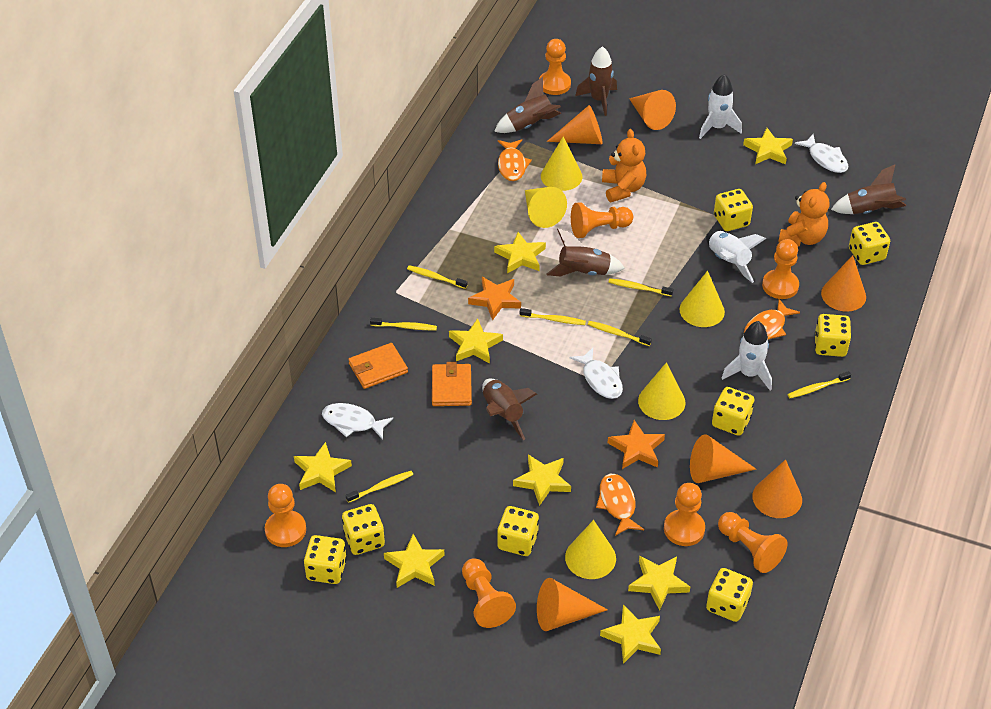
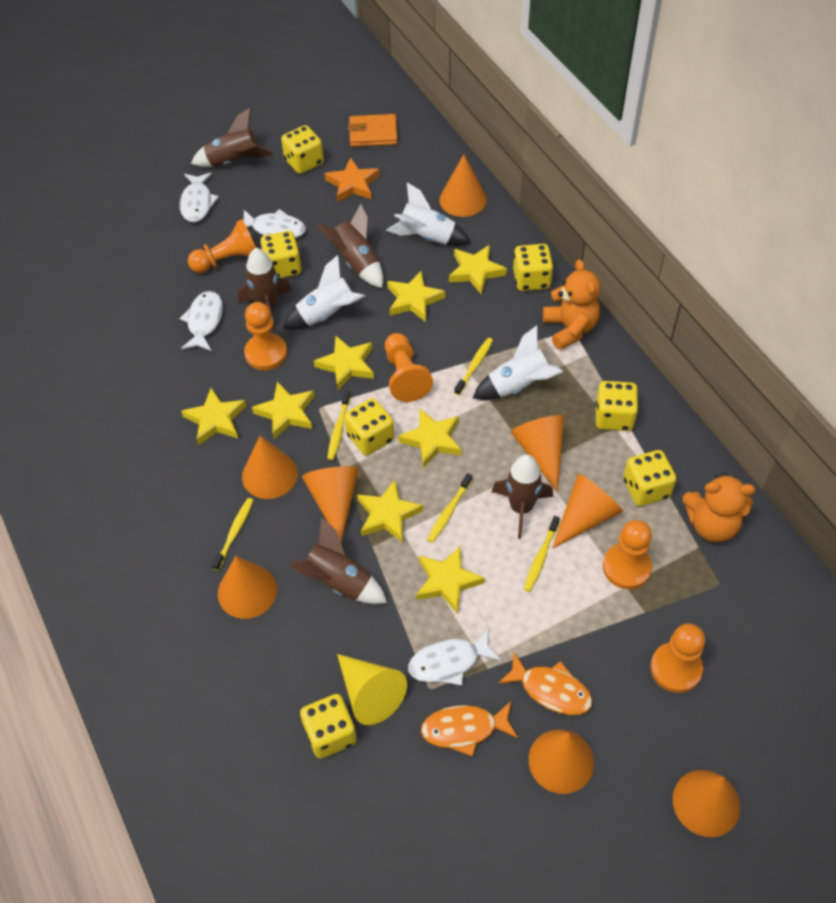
orange cone: [537,578,608,631] [547,105,603,144] [629,90,676,130] [690,434,756,483] [752,459,802,518] [821,255,866,312] = 6 -> [218,556,277,619] [242,435,298,499] [302,466,359,542] [440,154,487,217] [511,415,564,492] [529,729,594,794] [552,474,623,549] [673,770,740,837] = 8
orange fish: [498,139,532,181] [596,474,644,536] [744,299,800,340] = 3 -> [421,702,518,757] [498,652,593,715] = 2
orange pawn: [265,484,306,547] [462,558,516,628] [539,39,571,95] [571,202,633,238] [664,483,705,546] [718,512,787,573] [762,239,799,299] = 7 -> [188,219,256,273] [244,302,287,370] [385,333,433,402] [603,520,652,589] [650,624,705,693] = 5
orange star: [468,277,521,321] [608,420,665,469] = 2 -> [324,158,380,202] = 1
orange wallet: [348,343,408,389] [432,362,472,406] = 2 -> [348,114,398,147] = 1
white fish: [322,403,393,440] [570,348,623,399] [795,134,848,173] = 3 -> [179,291,223,351] [180,172,219,222] [243,209,306,238] [408,629,501,686] = 4
yellow cone: [525,187,567,228] [541,137,582,191] [565,520,616,579] [638,362,686,420] [680,271,725,327] = 5 -> [337,654,407,725] = 1
yellow dice: [304,535,347,584] [342,504,385,555] [497,506,539,556] [706,568,753,622] [712,387,754,436] [714,189,753,231] [815,314,851,357] [849,222,890,265] = 8 -> [260,231,302,278] [281,125,324,174] [300,694,357,759] [344,398,394,456] [513,244,553,291] [595,381,638,431] [623,450,676,506] = 7
yellow toothbrush: [346,471,413,503] [370,318,437,330] [407,265,467,289] [520,308,586,325] [588,321,652,346] [608,279,673,297] [788,371,851,398] = 7 -> [212,498,254,571] [327,390,351,460] [427,473,472,543] [454,338,493,395] [524,516,560,592] = 5

